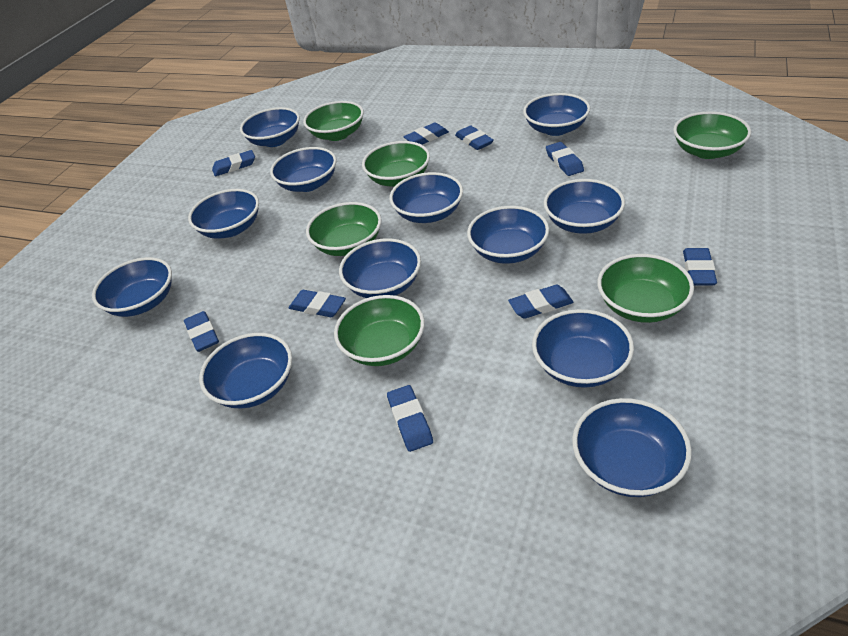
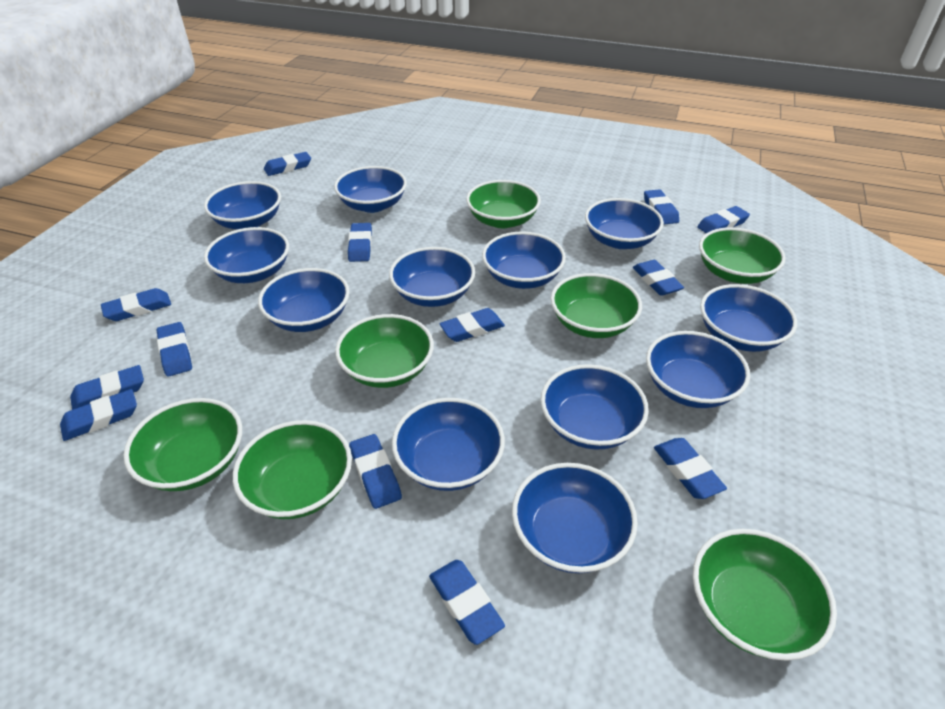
blue eraser: [184,311,219,352] [212,150,255,176] [289,290,346,317] [387,385,433,452] [404,122,449,145] [455,125,494,150] [508,285,574,318] [546,142,584,176] [683,248,717,286] = 9 -> [60,389,137,441] [70,365,144,410] [101,288,171,321] [157,322,192,377] [264,152,311,176] [348,223,372,262] [349,434,402,509] [429,560,505,645] [439,308,505,342] [633,260,684,296] [644,189,679,225] [654,438,727,499] [697,206,750,233] = 13
green bowl: [303,101,364,141] [306,202,382,256] [334,295,425,366] [362,141,430,187] [597,254,694,323] [673,111,751,159] = 6 -> [124,398,242,491] [233,420,352,519] [335,314,434,388] [466,180,541,228] [551,273,642,338] [693,529,837,661] [699,227,785,284] = 7

